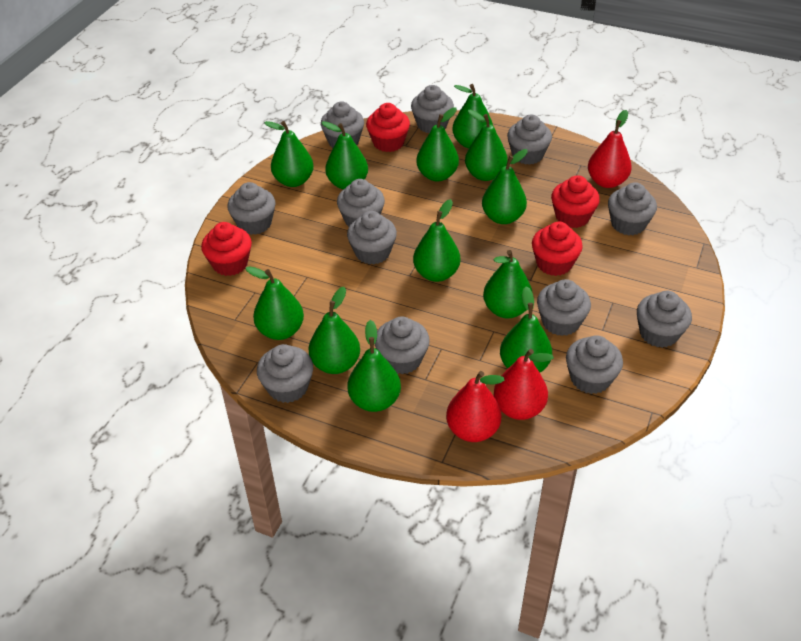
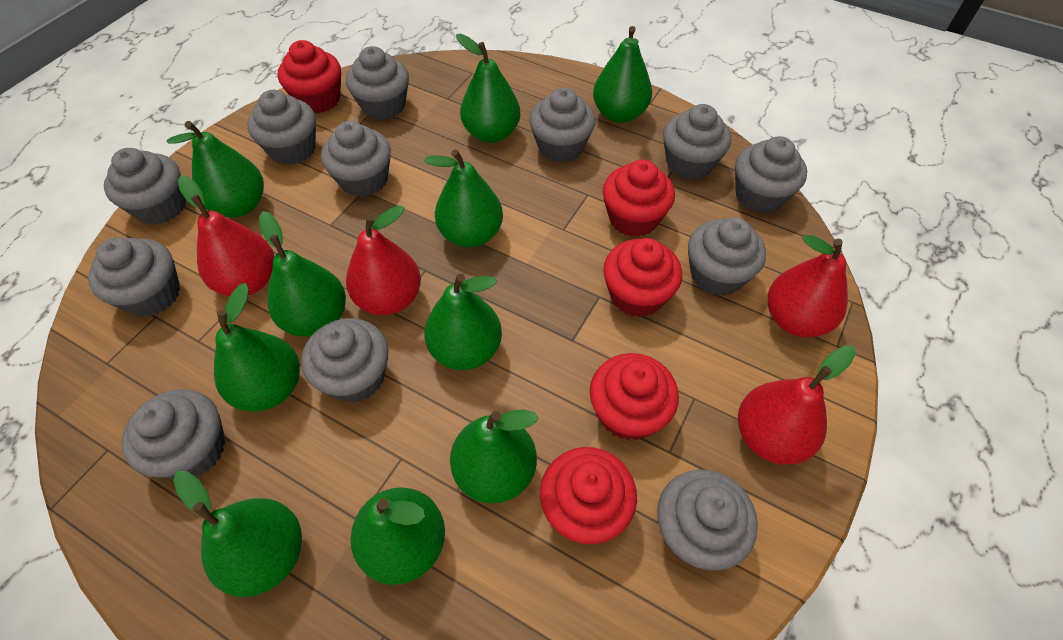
green pear: [245,266,304,340] [264,121,314,187] [308,287,360,374] [321,121,368,190] [347,320,401,412] [413,199,460,282] [416,107,459,181] [452,84,493,148] [465,110,508,181] [482,149,528,224] [483,250,533,319] [500,287,552,372] = 12 -> [167,121,264,217] [173,471,302,597] [214,283,300,412] [259,211,346,337] [351,487,445,585] [424,149,503,247] [424,274,502,370] [450,409,538,503] [456,34,521,143] [593,26,652,123] = 10
red cupcake: [201,222,252,276] [366,103,410,152] [532,222,583,276] [551,175,600,228] = 4 -> [278,40,341,113] [540,447,637,544] [590,353,679,440] [603,159,675,237] [603,238,682,317] = 5
red pear: [446,371,505,442] [494,349,554,420] [588,110,632,188] = 3 -> [178,175,275,296] [346,205,421,315] [738,345,856,465] [768,235,848,337] = 4

